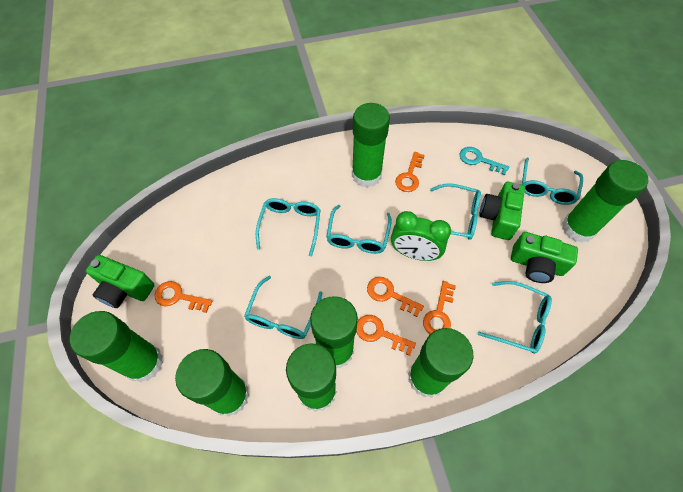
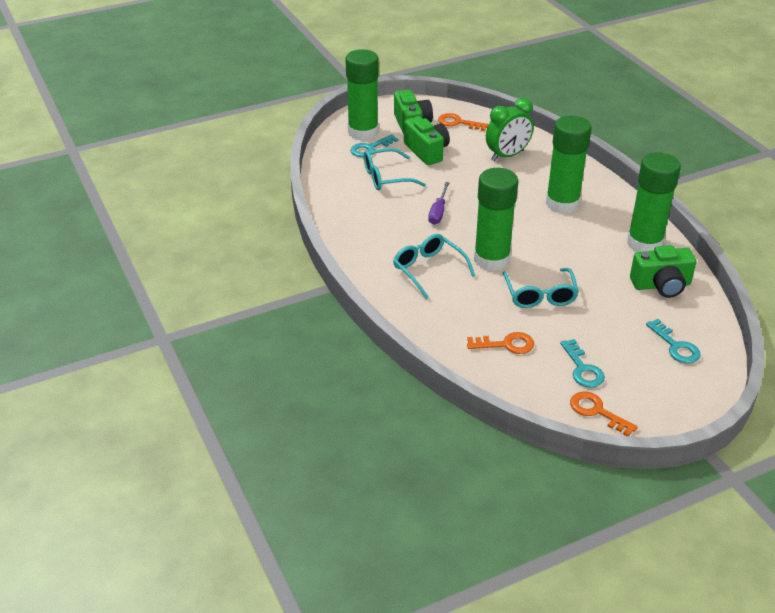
green glue stick: [70,311,163,383] [175,349,249,417] [286,344,337,412] [310,296,358,369] [352,103,390,188] [408,328,473,398] [562,160,648,243] = 7 -> [346,49,379,141] [474,168,518,271] [546,115,592,214] [627,152,681,252] = 4
orange key: [155,281,213,313] [356,315,416,356] [367,277,424,317] [395,152,425,192] [423,281,456,334] = 5 -> [438,113,489,131] [467,332,534,354] [570,391,638,436] = 3
purple screwdriver: none = 0 -> [428,182,450,225] = 1
turquoise glasses: [244,276,322,339] [256,198,321,256] [326,204,392,254] [430,183,481,240] [478,281,552,354] [522,158,583,205] = 6 -> [364,148,426,190] [393,234,475,299] [503,268,579,308] = 3
turquoise key: [460,147,509,175] = 1 -> [350,134,398,157] [560,339,605,388] [646,319,701,363] = 3

